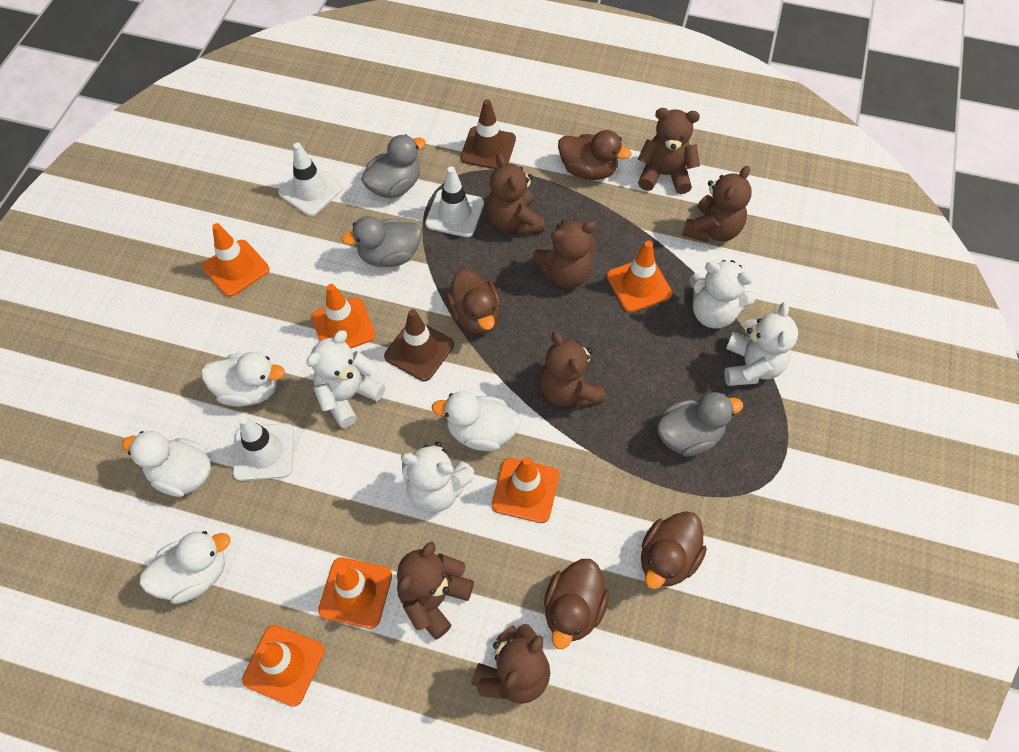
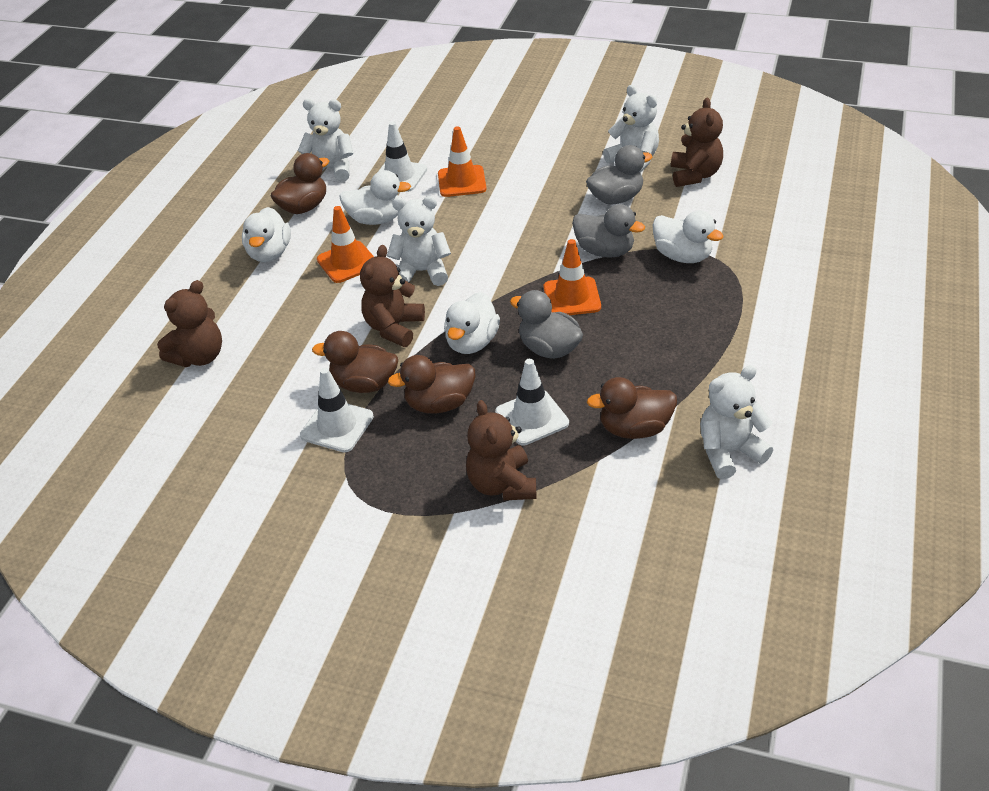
brown teddy bear: [397,542,474,640] [471,624,550,704] [486,154,545,234] [533,220,597,288] [539,332,605,407] [637,108,700,194] [682,166,752,242] = 7 -> [157,280,222,367] [360,245,425,347] [466,400,536,500] [671,98,723,187] = 4
brown traffic cone: [384,309,454,381] [461,99,516,169] = 2 -> none = 0
orange traffic cone: [202,223,270,297] [242,625,324,707] [311,284,376,349] [318,557,392,629] [492,457,559,523] [607,241,672,312] = 6 -> [317,206,374,283] [438,126,487,197] [544,239,601,315] = 3

